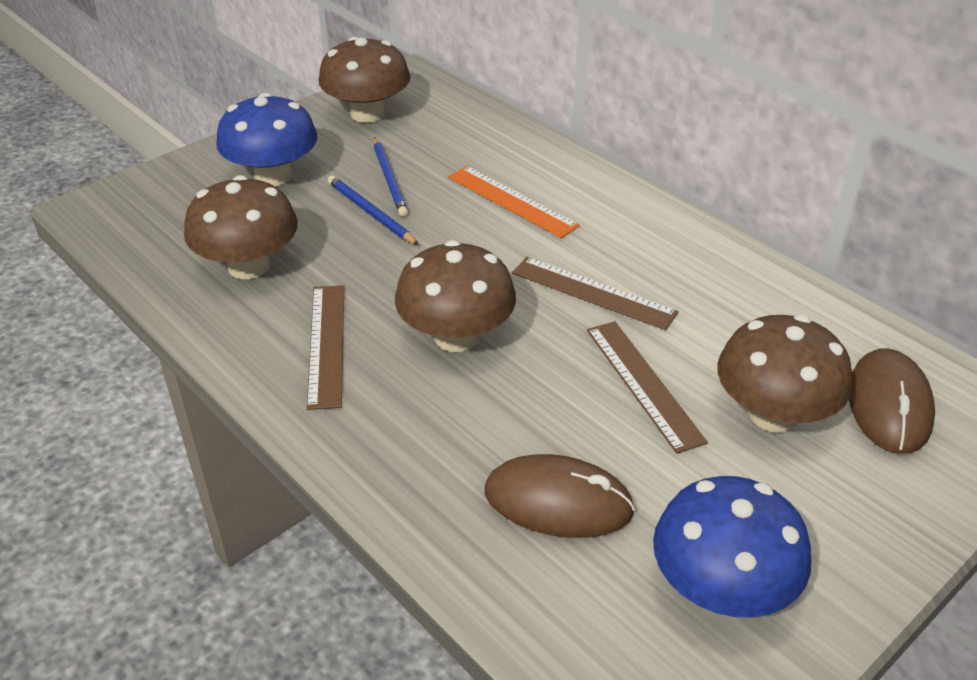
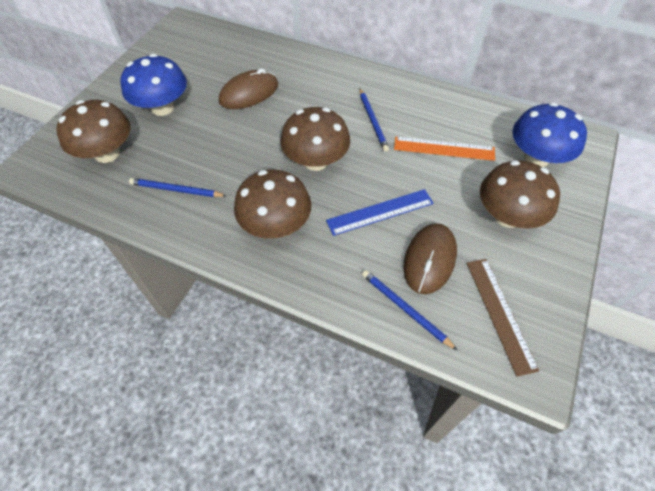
blue pencil: [328,176,419,245] [374,137,408,217] = 2 -> [129,178,226,197] [359,89,389,152] [362,270,457,350] = 3
blue ruler: none = 0 -> [326,189,434,236] = 1
brown ruler: [307,285,344,410] [512,257,679,330] [587,321,708,454] = 3 -> [467,259,539,377] = 1

